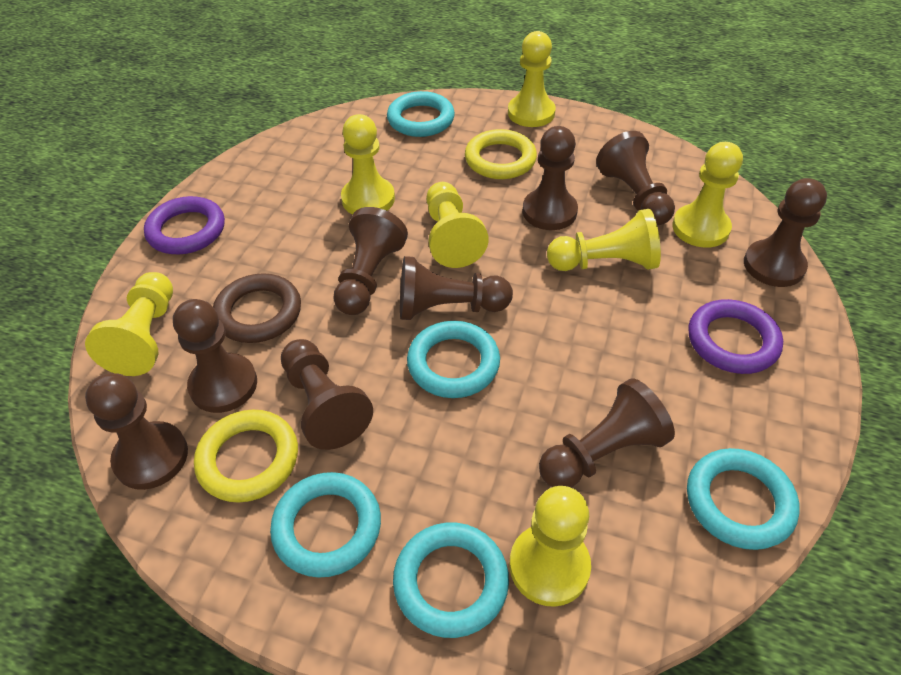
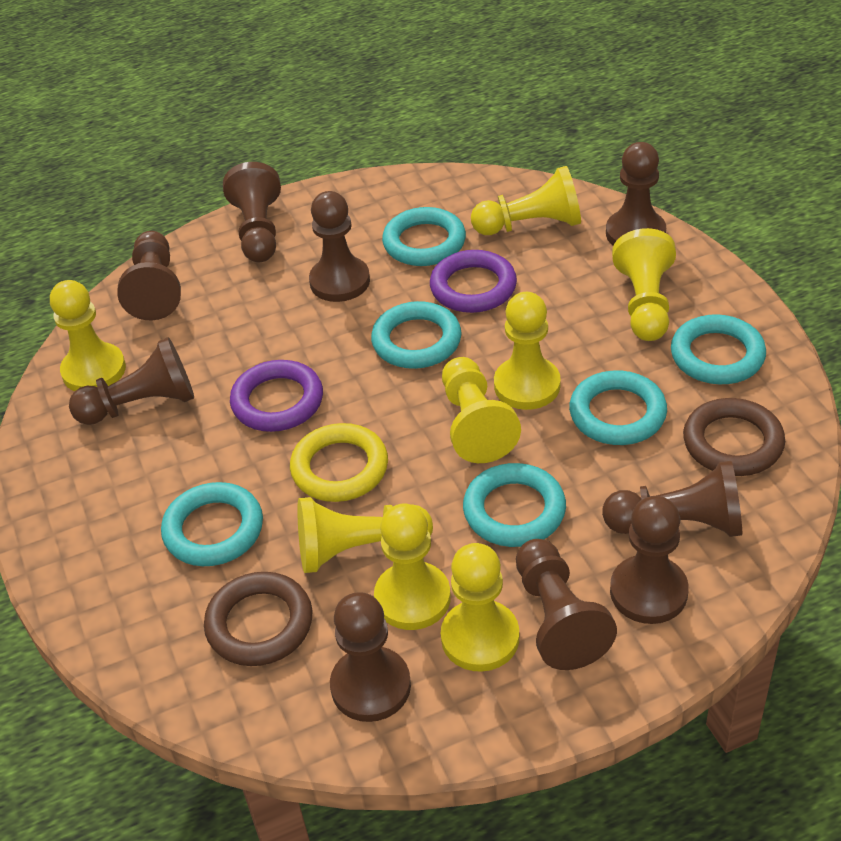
brown ring: [213,273,301,343] = 1 -> [204,572,313,666] [683,398,785,476] = 2
turquoise ring: [270,472,381,578] [387,91,455,137] [393,523,509,638] [407,321,500,398] [687,448,800,550] = 5 -> [161,482,263,566] [371,301,462,369] [382,207,466,266] [463,463,566,547] [569,370,667,445] [671,314,766,384] = 6
yellow pawn: [85,272,173,376] [341,114,395,214] [426,182,489,268] [508,31,556,127] [510,486,591,607] [547,209,661,271] [672,142,743,248] = 7 -> [50,280,126,391] [297,497,433,573] [374,504,451,630] [441,543,519,672] [442,357,521,463] [471,166,581,235] [494,292,561,410] [612,228,676,341] = 8
yellow ring: [194,410,298,503] [465,129,537,179] = 2 -> [290,423,388,502] = 1

